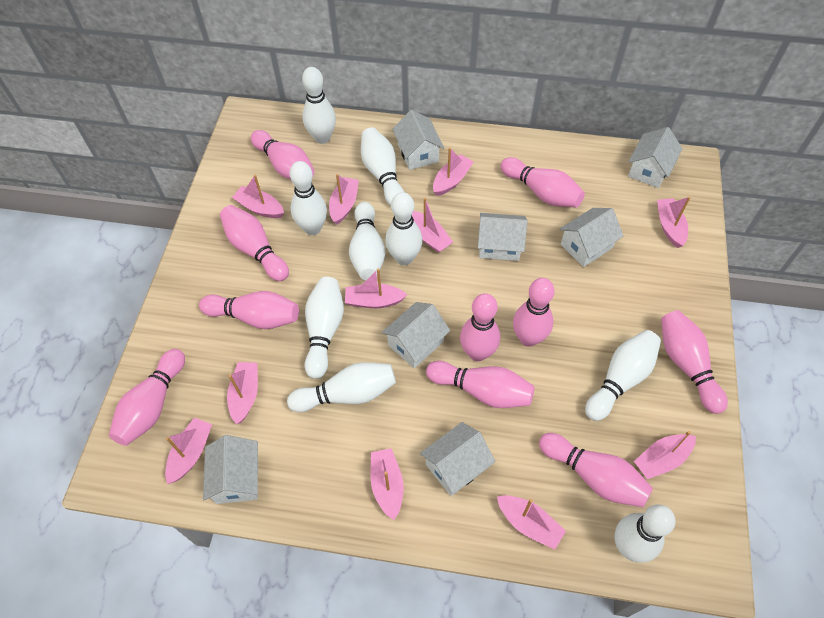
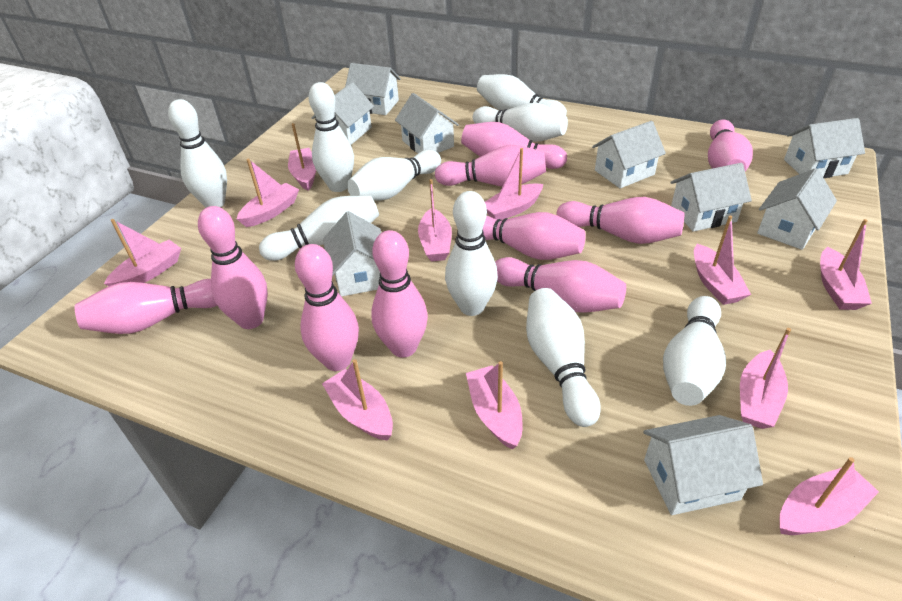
white house: [203,435,258,504] [382,302,450,368] [392,110,444,170] [420,422,496,496] [478,213,528,261] [559,208,623,267] [628,127,682,188] = 7 -> [312,82,374,145] [323,211,381,297] [345,63,401,115] [395,93,459,153] [592,121,666,188] [643,415,763,515] [670,163,752,232] [757,168,837,250] [784,118,865,178] = 9

